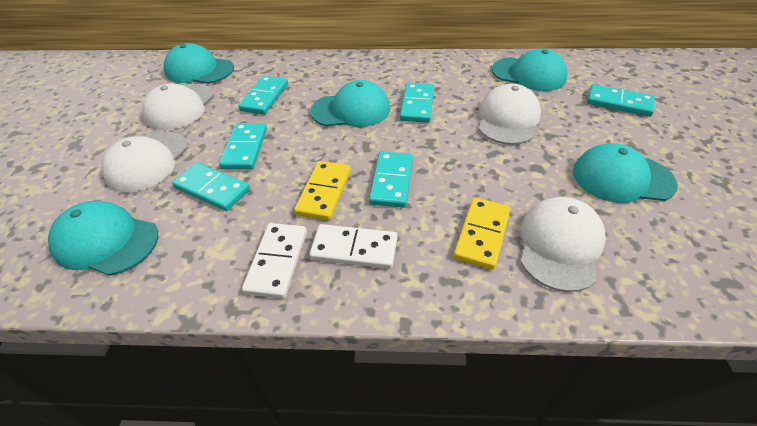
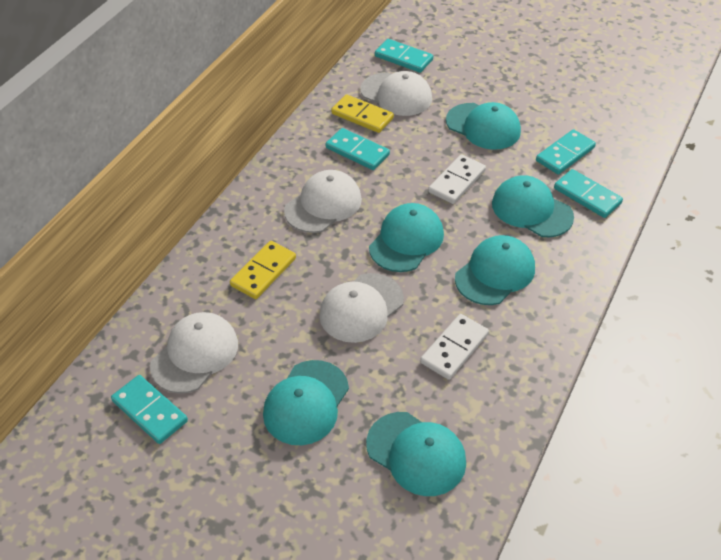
turquoise cap: [48,201,158,276] [164,43,234,84] [310,80,390,127] [492,49,567,91] [573,143,678,203] = 5 -> [263,360,349,445] [366,412,466,496] [369,203,444,272] [446,102,521,150] [455,235,535,305] [492,175,574,237] = 6
turquoise domino: [172,162,250,211] [219,123,267,169] [238,76,288,115] [369,151,413,208] [400,83,434,123] [587,84,655,117] = 6 -> [111,375,188,444] [326,128,390,170] [375,39,433,73] [536,129,596,174] [554,169,623,218] = 5

